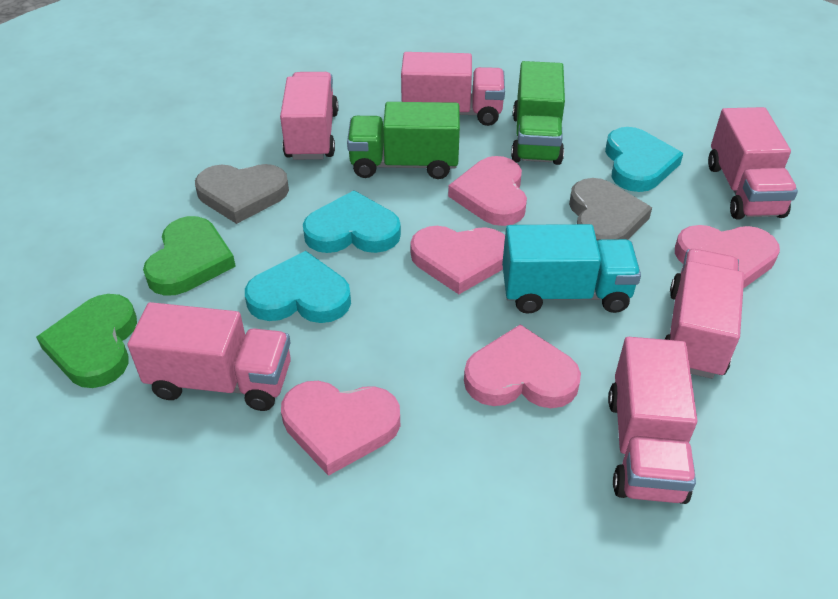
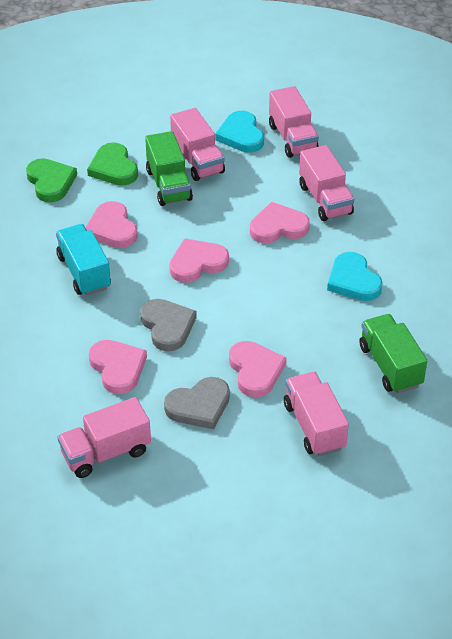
pink truck: [128,302,291,411] [280,72,338,160] [401,52,505,126] [608,337,697,504] [665,249,744,379] [708,107,798,219] = 6 -> [58,397,151,478] [170,108,225,181] [269,86,319,158] [284,372,349,456] [299,145,354,221] = 5
turquoise heart: [245,251,351,323] [303,190,401,253] [605,127,683,192] = 3 -> [215,111,264,153] [327,252,383,301] = 2

